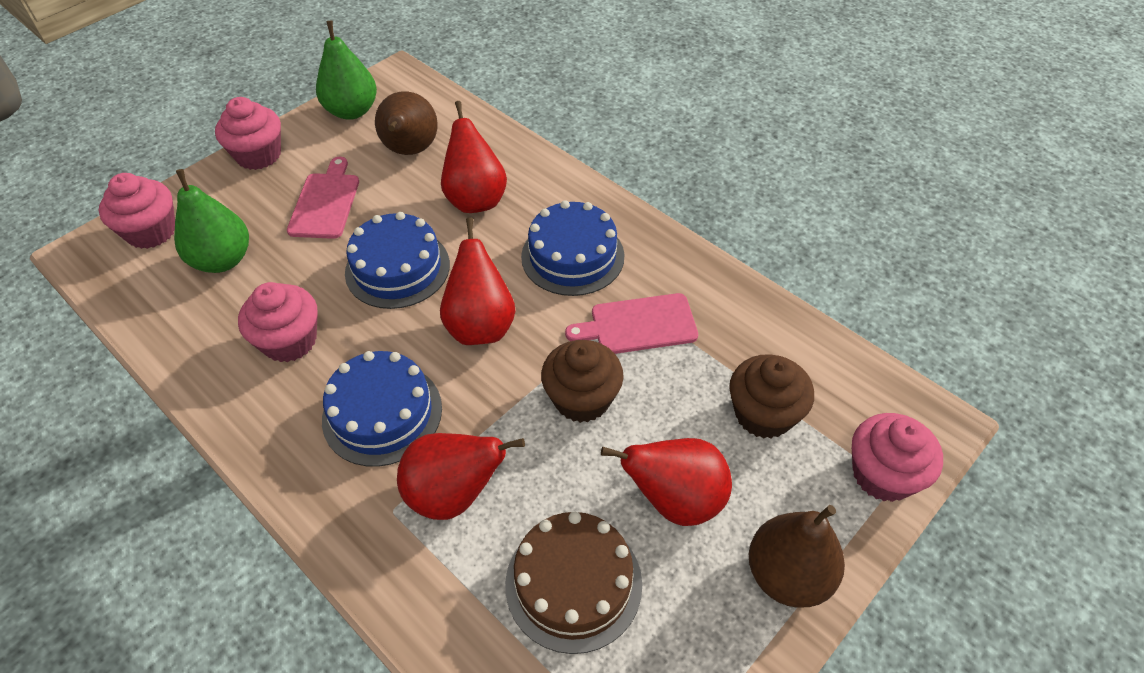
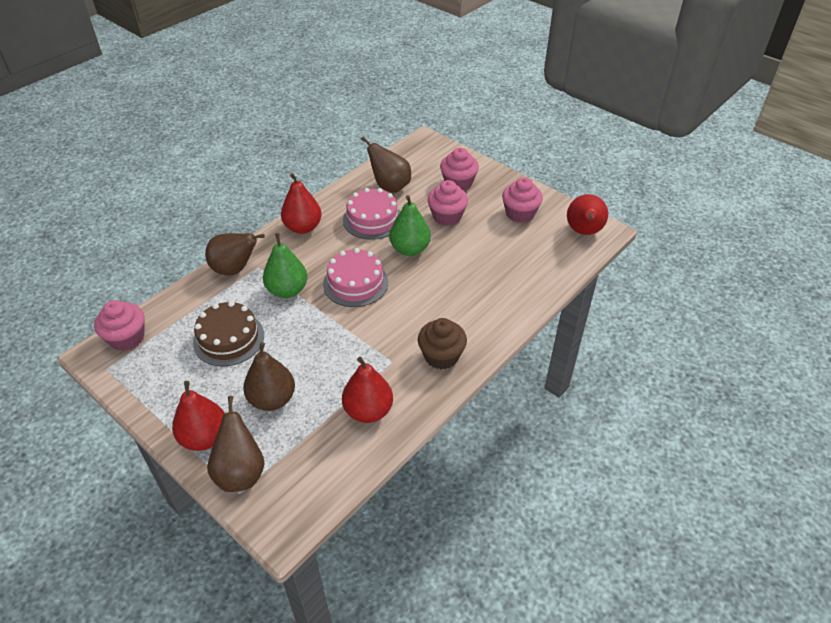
blue cake: [322,351,442,467] [345,212,450,309] [521,200,625,296] = 3 -> none = 0
brown cupcake: [541,340,624,423] [729,354,814,439] = 2 -> [418,318,467,370] = 1
brown pear: [375,91,438,155] [749,505,845,608] = 2 -> [205,233,265,275] [207,396,265,492] [243,342,295,411] [361,137,411,193] = 4
pink cake: none = 0 -> [323,248,388,307] [343,188,400,240] = 2
pink cutting board: [287,157,359,239] [565,293,698,354] = 2 -> none = 0

